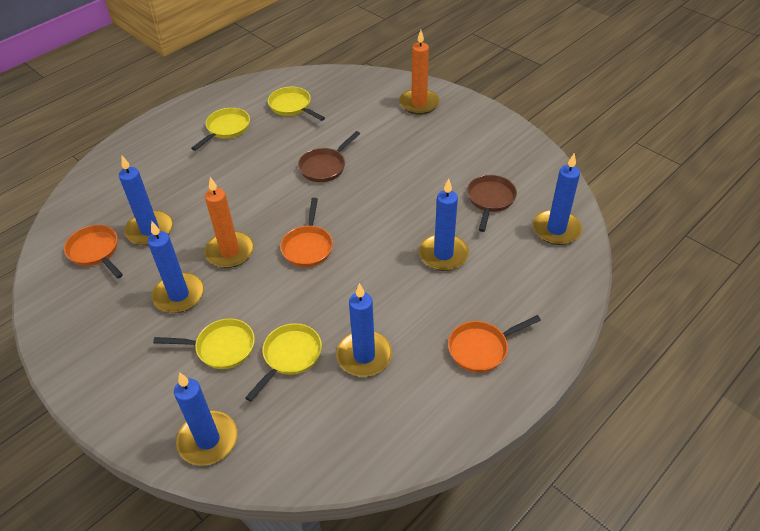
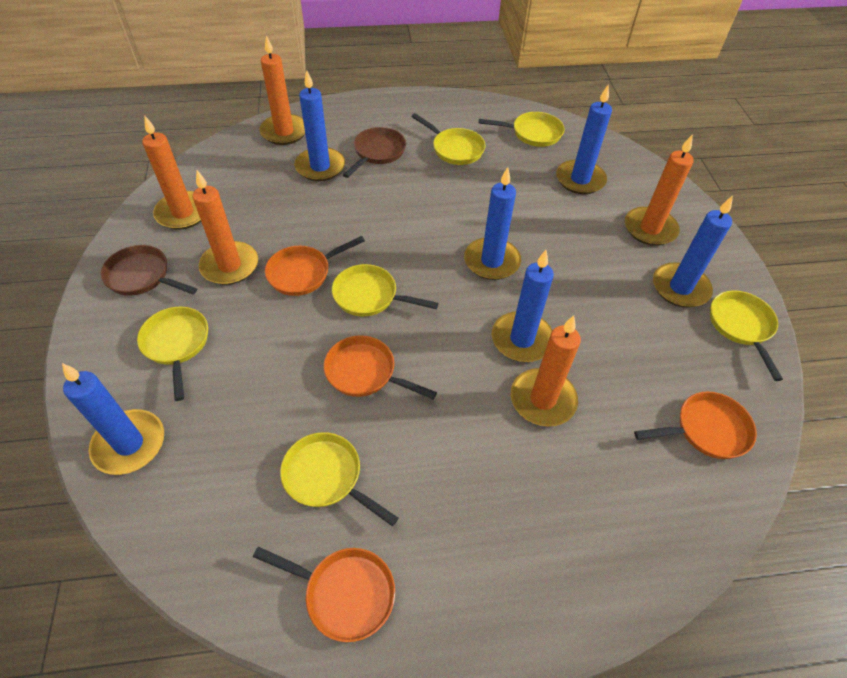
orange candle: [205,177,254,268] [399,30,440,115] = 2 -> [142,115,201,230] [192,170,258,285] [259,35,305,145] [511,315,581,427] [625,134,694,246] = 5
orange pan: [64,225,123,278] [280,198,333,267] [448,315,541,373] = 3 -> [253,547,395,642] [265,236,365,296] [324,335,437,399] [634,391,757,459] = 4
yellow pan: [153,318,255,369] [191,108,250,151] [245,323,322,402] [268,87,325,121] = 4 -> [137,307,208,401] [280,432,398,526] [332,264,439,317] [411,113,486,165] [479,112,564,147] [710,291,783,381] = 6

